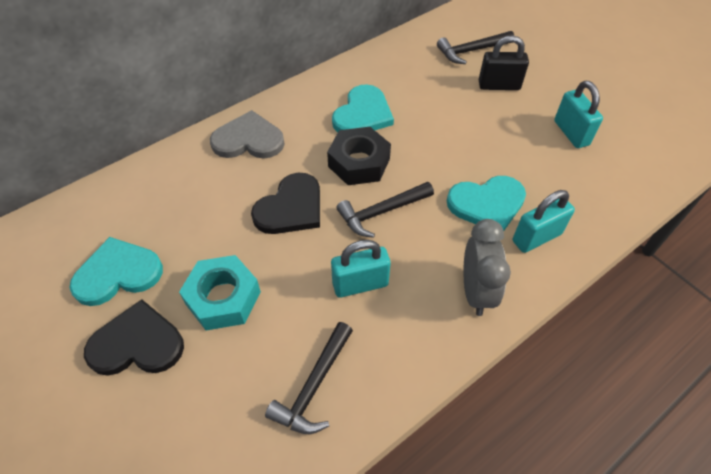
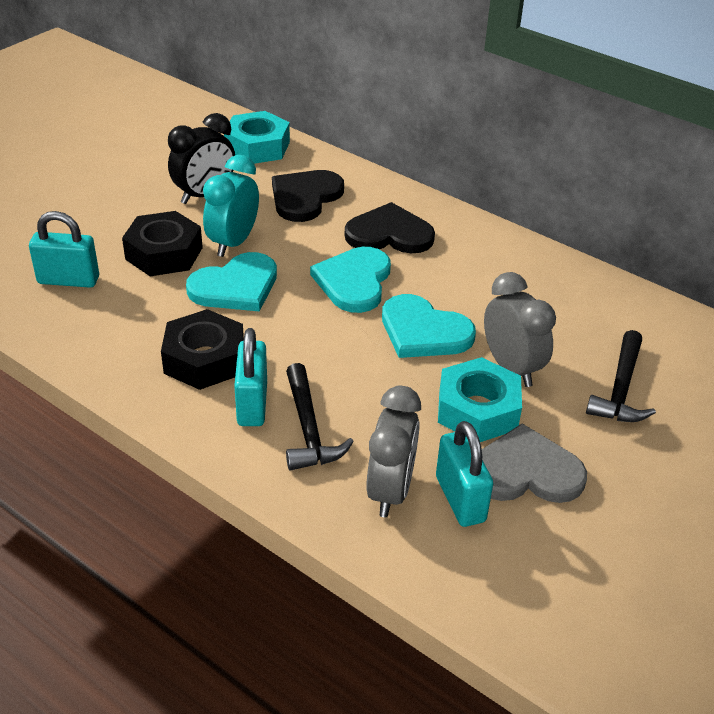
black clock: none = 0 -> [168,113,235,204] = 1
black hammer: [265,322,353,434] [337,182,434,238] [437,31,514,64] = 3 -> [286,363,354,471] [586,330,656,422] = 2
black nut: [327,127,391,185] = 1 -> [122,211,203,276] [161,309,244,390] = 2
black padlock: [479,36,529,90] = 1 -> none = 0
grey clock: [463,219,511,316] = 1 -> [366,386,421,517] [484,272,556,387] = 2
turquoise clock: none = 0 -> [203,155,259,257] = 1
turquoise nut: [179,255,261,330] = 1 -> [224,111,290,164] [438,357,522,442] = 2

